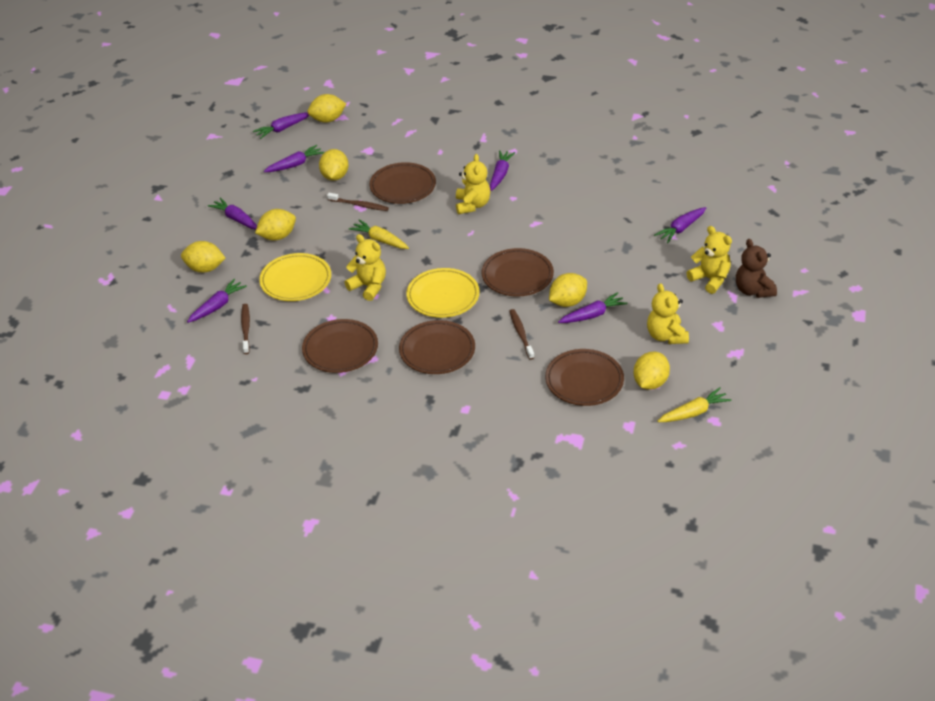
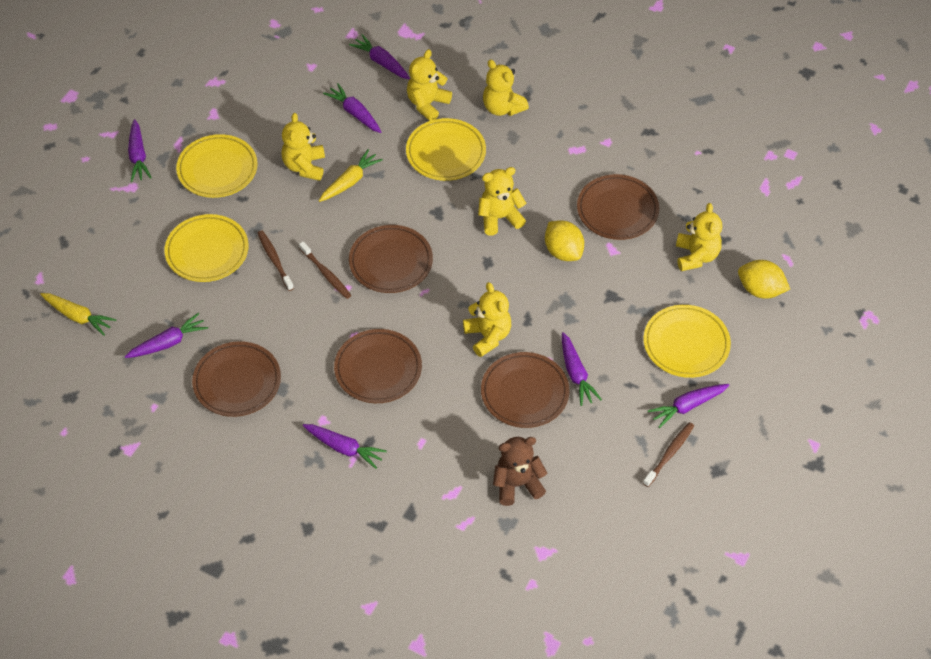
yellow lemon: [181,241,225,273] [255,209,296,240] [307,94,346,123] [319,149,349,181] [549,273,587,307] [633,352,670,390] = 6 -> [545,220,584,261] [738,260,790,299] = 2
yellow plate: [259,253,331,301] [406,268,480,318] = 2 -> [164,214,248,282] [176,134,258,198] [406,118,486,181] [643,305,731,378] = 4
yellow teddy bear: [345,234,386,301] [456,154,490,214] [647,283,689,344] [686,226,732,294] = 4 -> [282,113,325,181] [407,49,452,121] [463,282,511,357] [478,167,526,236] [483,60,529,116] [676,203,722,271] = 6

